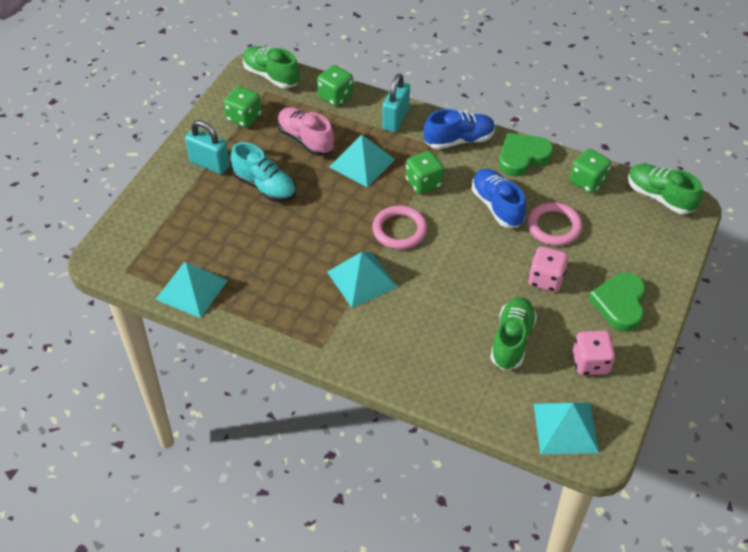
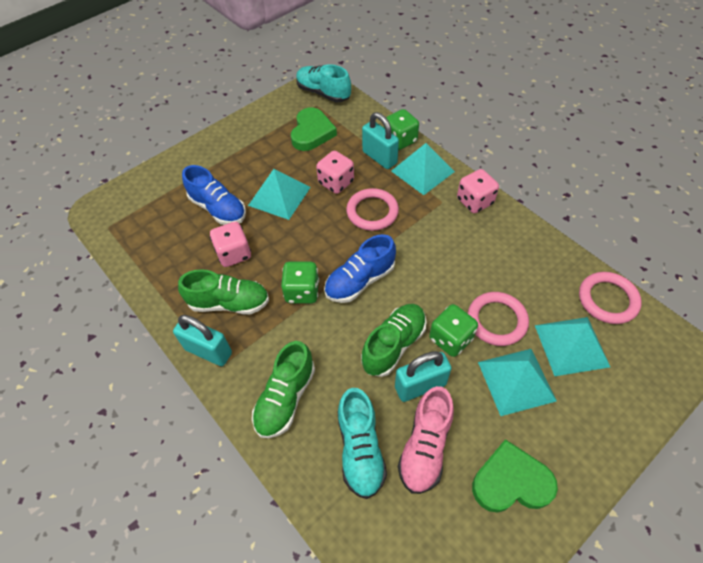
green dice: [224,86,262,128] [317,65,353,107] [405,151,444,194] [570,149,611,193] = 4 -> [281,262,319,304] [384,109,419,150] [429,304,478,357] = 3
pink dice: [528,246,568,292] [573,331,616,375] = 2 -> [210,222,251,267] [316,151,354,194] [457,169,499,213] = 3
pink ring: [372,206,427,249] [527,202,583,246] = 2 -> [346,188,399,231] [468,292,529,346] [579,272,642,324] = 3
turquoise padlock: [185,120,230,174] [382,73,410,132] = 2 -> [173,315,232,366] [362,112,399,169] [395,351,452,402] = 3
turquoise shoe: [231,142,296,202] = 1 -> [296,64,351,102] [337,388,387,499] = 2

